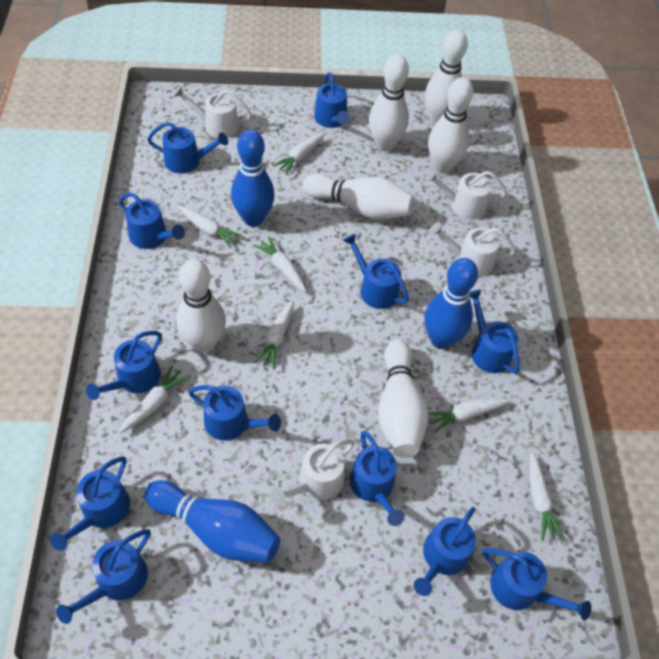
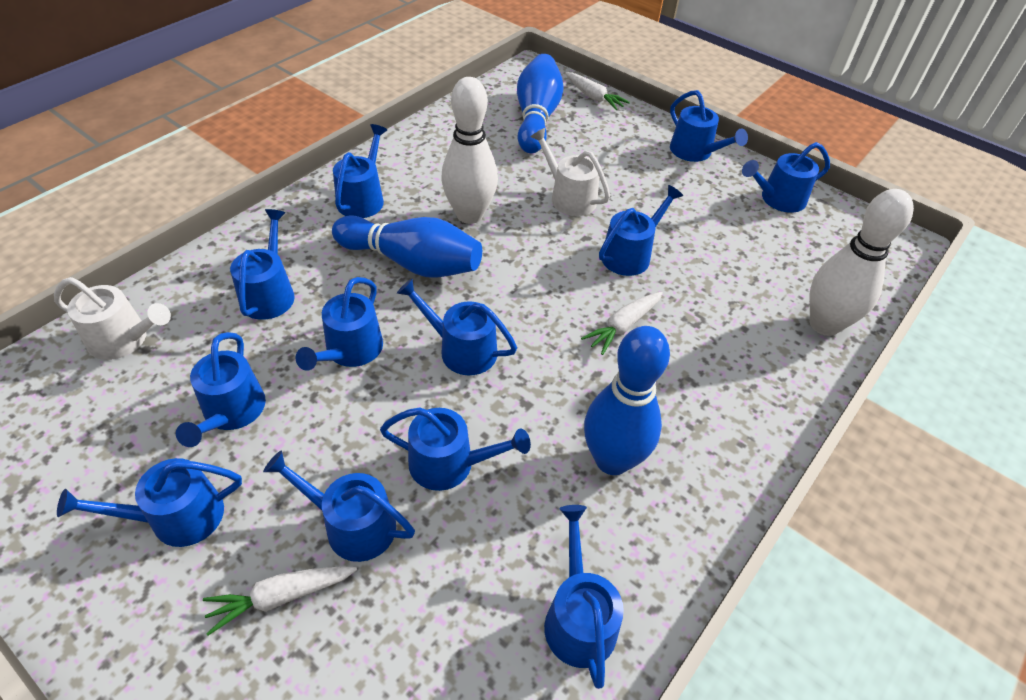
white bowling pin: [176,259,226,353] [303,174,414,220] [369,55,409,152] [378,339,429,458] [425,30,468,125] [428,77,474,173] = 6 -> [441,77,498,224] [809,189,914,336] = 2
white carrot: [119,365,189,433] [178,206,242,248] [253,236,306,292] [254,300,294,369] [273,133,325,175] [428,399,509,433] [529,452,565,541] = 7 -> [203,566,357,636] [565,72,630,110] [581,292,663,355] = 3
white watering can: [173,85,252,138] [271,439,355,506] [425,169,507,220] [430,222,516,276] = 4 -> [54,277,171,360] [530,128,610,216] = 2

